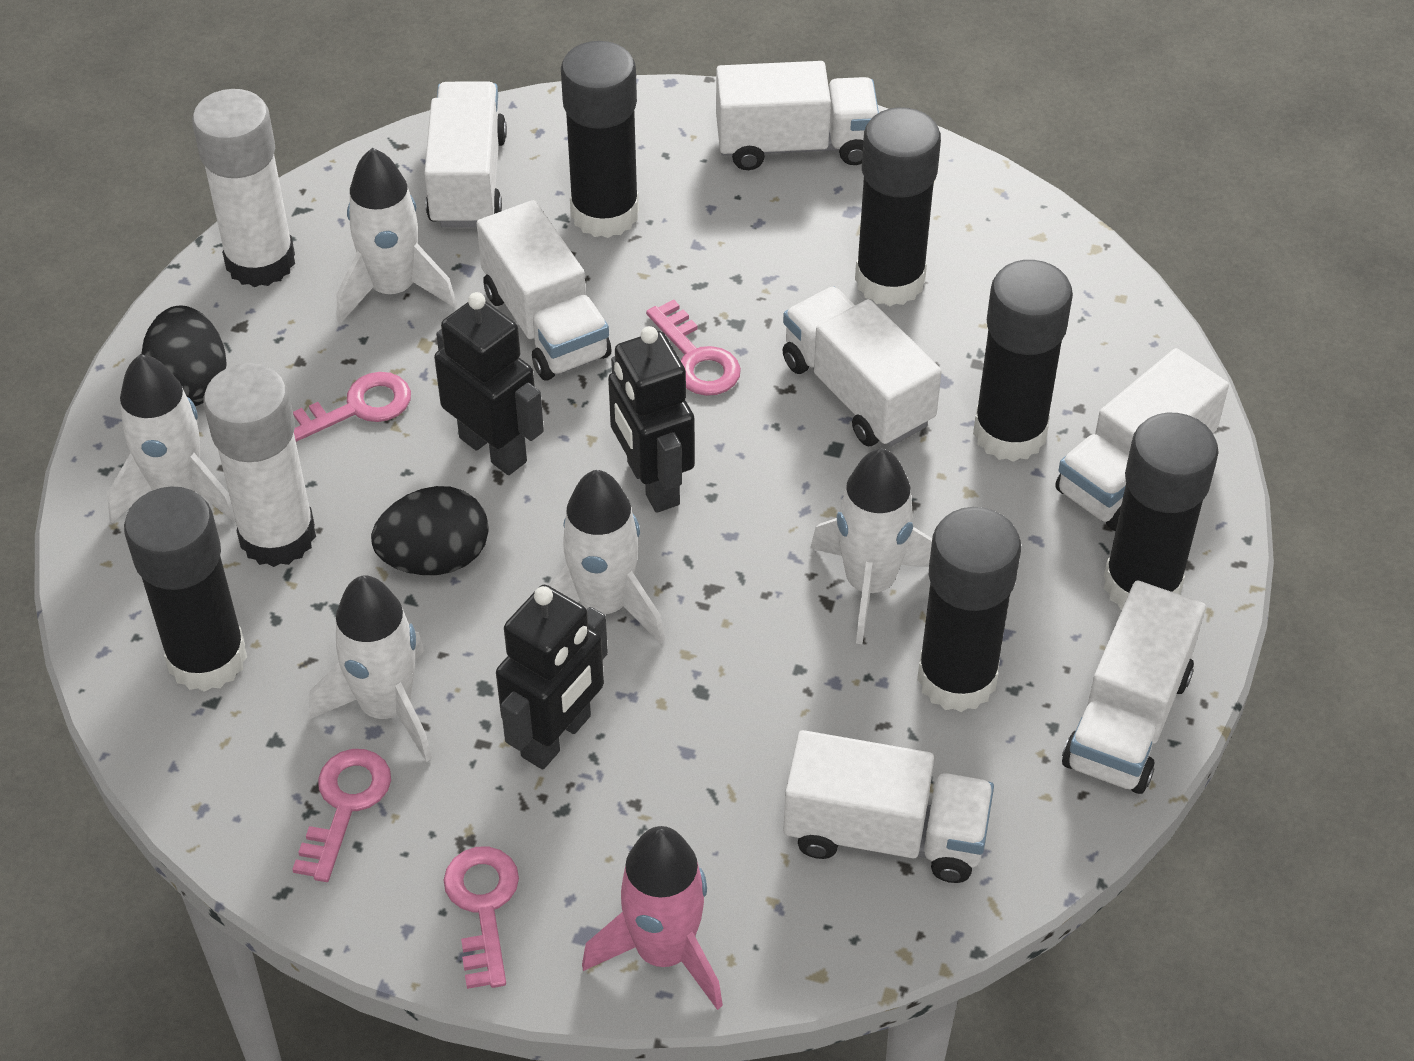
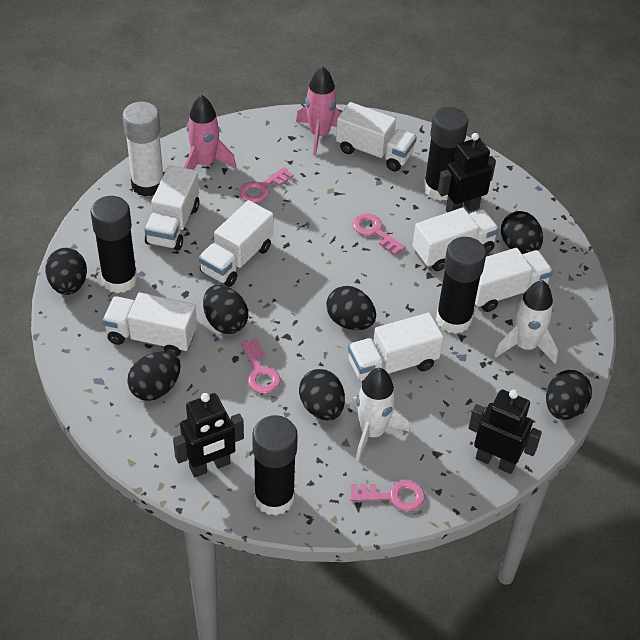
black egg: [141,305,227,406] [371,486,489,575] = 2 -> [45,248,87,295] [127,351,181,401] [203,285,248,334] [299,369,345,420] [326,286,376,330] [501,211,543,254] [546,370,592,420] = 7
black glue stick: [124,486,247,692] [561,41,639,238] [855,107,941,306] [917,507,1021,712] [973,260,1073,462] [1104,413,1219,610] = 6 -> [90,196,138,293] [252,415,298,516] [423,107,468,201] [436,237,486,334] = 4
pink rocket: [582,826,723,1010] = 1 -> [184,95,236,170] [296,66,342,155] = 2
white glue stick: [192,89,295,287] [203,363,316,567] = 2 -> [123,102,164,197] = 1
white rocket: [107,354,236,523] [309,576,432,762] [337,148,457,324] [549,470,665,644] [810,448,932,644] = 5 -> [349,368,409,461] [494,280,558,364] = 2

